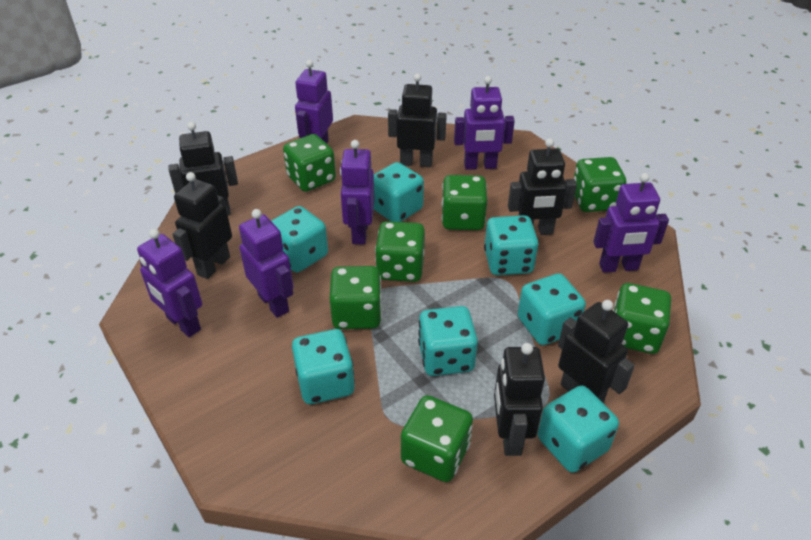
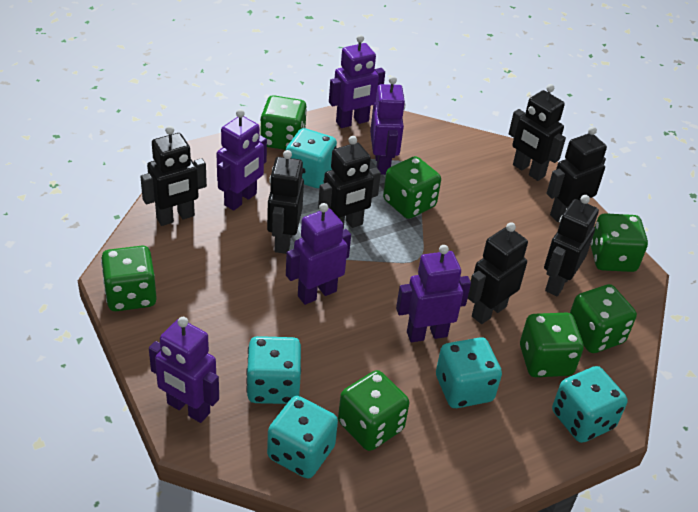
black robot: [168,122,238,215] [173,172,232,279] [388,73,447,167] [494,343,545,456] [508,138,577,235] [558,300,635,403] = 6 -> [140,126,207,226] [267,150,304,254] [318,136,381,230] [468,222,528,324] [509,84,566,181] [544,195,599,296] [546,126,607,222] = 7
turquoise dice: [271,206,328,272] [292,329,355,404] [374,162,424,222] [418,306,478,376] [484,215,539,276] [518,273,586,345] [538,385,619,473] = 7 -> [246,336,301,404] [267,396,338,479] [286,128,337,188] [436,337,502,408] [552,366,628,443] = 5

